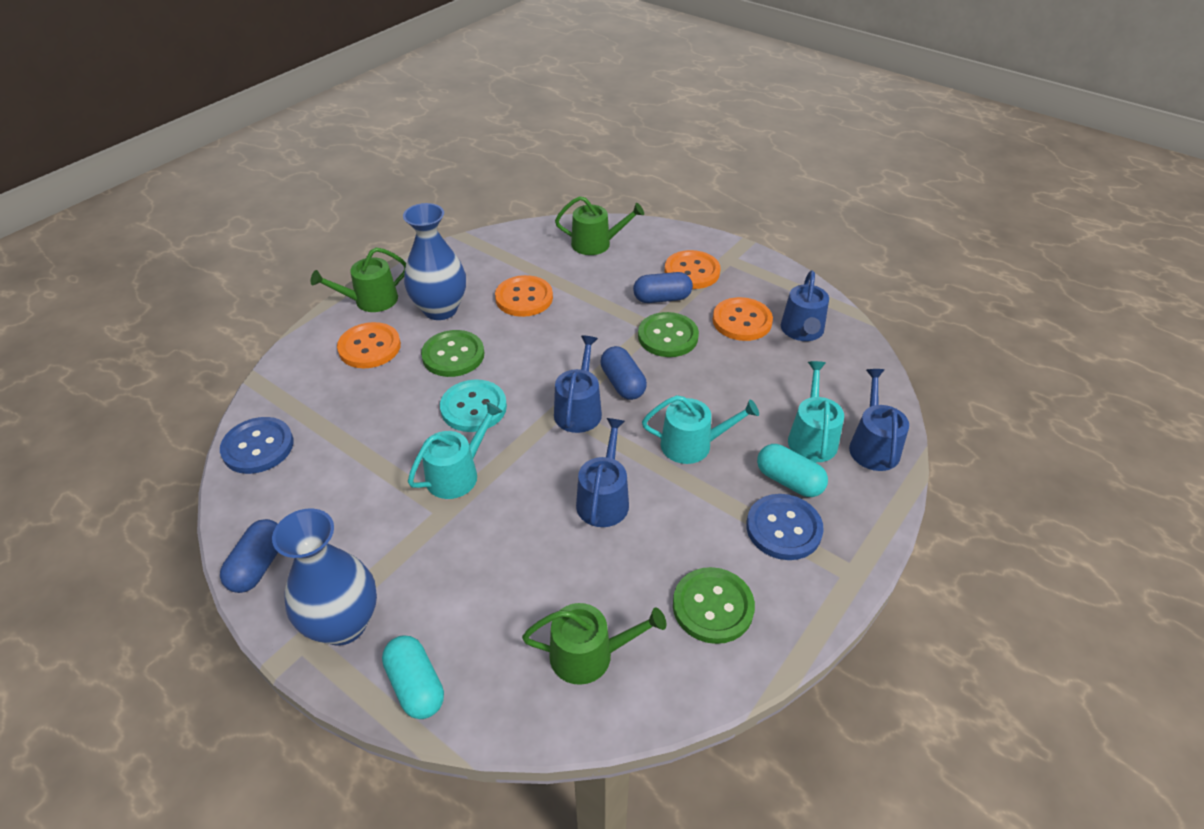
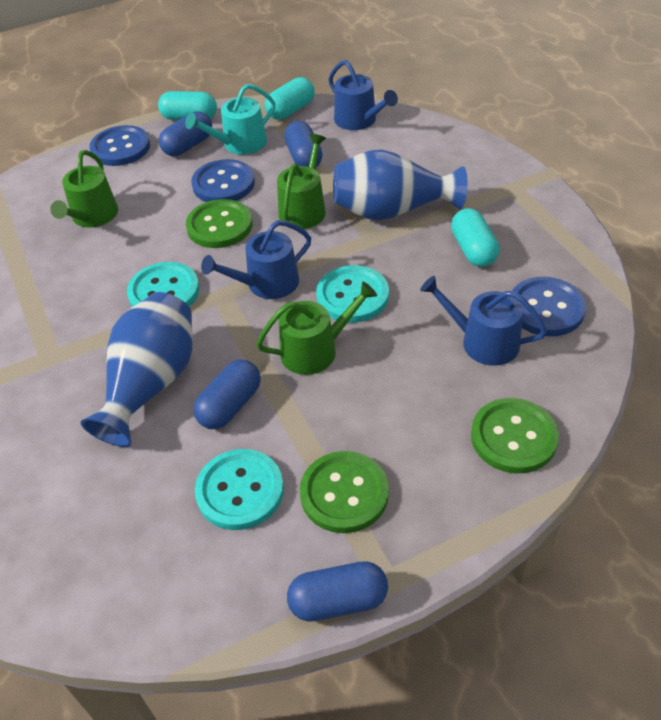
blue button: [220,417,294,474] [746,494,824,560] = 2 -> [89,125,150,166] [191,159,255,202] [512,277,586,336] = 3
blue capsule: [220,519,278,593] [600,346,647,400] [633,272,693,303] = 3 -> [159,111,212,156] [193,359,261,429] [284,121,323,167] [287,561,388,622] = 4
blue watering can: [554,336,602,433] [576,418,629,527] [781,270,829,341] [849,369,909,471] = 4 -> [201,220,311,299] [328,60,398,130] [420,276,547,366] = 3
orange button: [337,322,401,368] [495,275,553,317] [665,250,720,289] [713,297,773,341] = 4 -> none = 0
turquoise button: [440,380,507,432] = 1 -> [127,262,199,307] [195,449,284,530] [316,265,389,323] = 3
turquoise capsule: [382,635,444,719] [757,444,828,497] = 2 -> [158,91,217,120] [265,77,315,120] [451,208,500,267] = 3
turquoise watering can: [408,402,503,499] [642,395,759,464] [788,361,844,462] = 3 -> [185,84,275,155] = 1

